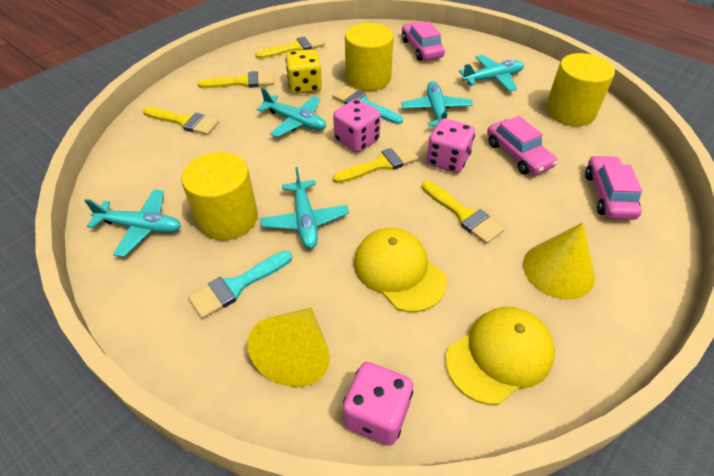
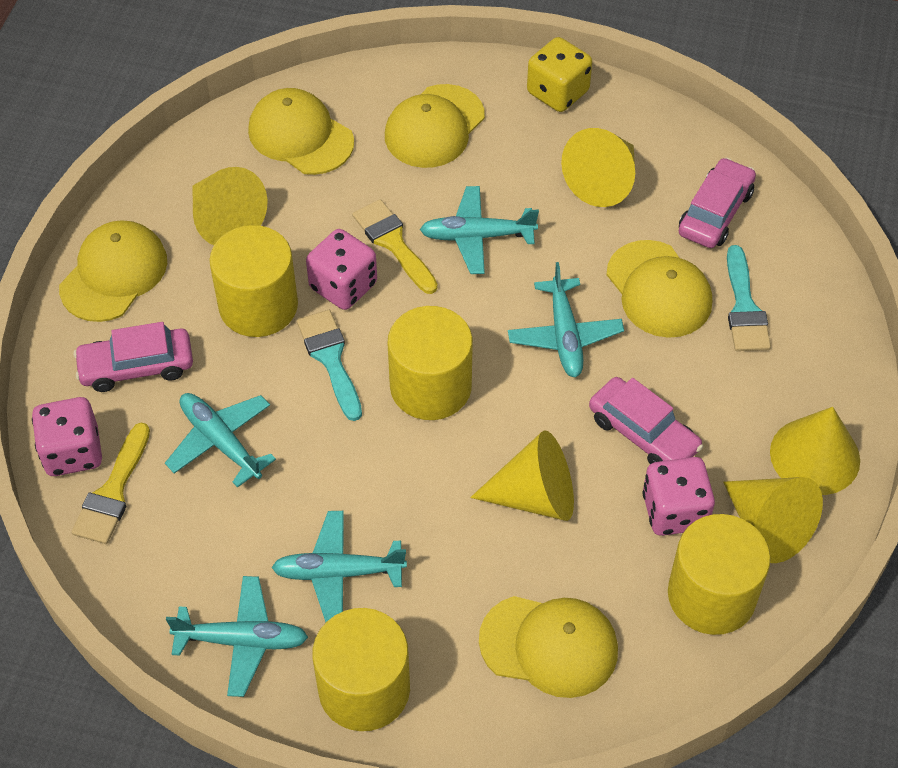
yellow brush: [143,107,219,135] [197,71,274,88] [255,35,325,59] [333,144,418,183] [422,181,505,244] = 5 -> [71,422,150,544] [352,199,438,294] = 2
yellow cap: [354,228,447,312] [446,307,555,405] = 2 -> [59,220,167,322] [248,88,354,175] [385,84,485,168] [479,596,618,698] [607,240,712,338] = 5
yellow cone: [248,307,330,387] [523,223,595,299] = 2 -> [192,167,268,245] [470,430,574,521] [561,128,635,207] [723,477,823,563] [770,407,860,495] = 5
yellow cylinder: [181,152,258,240] [345,23,394,91] [546,53,615,126] = 3 -> [210,225,298,337] [313,608,410,731] [387,306,473,420] [668,514,771,635] = 4

